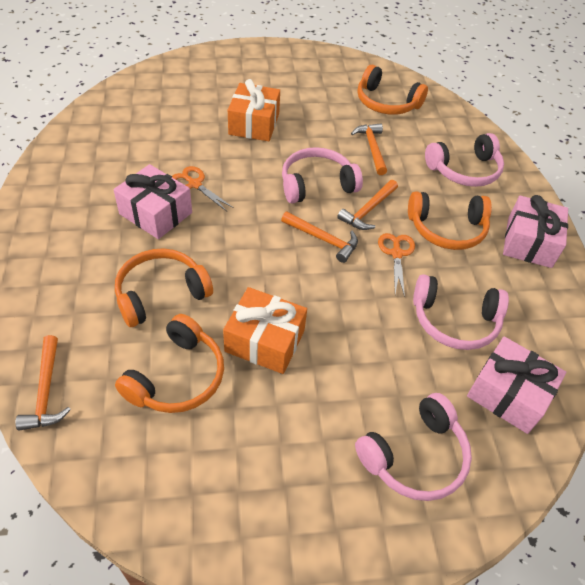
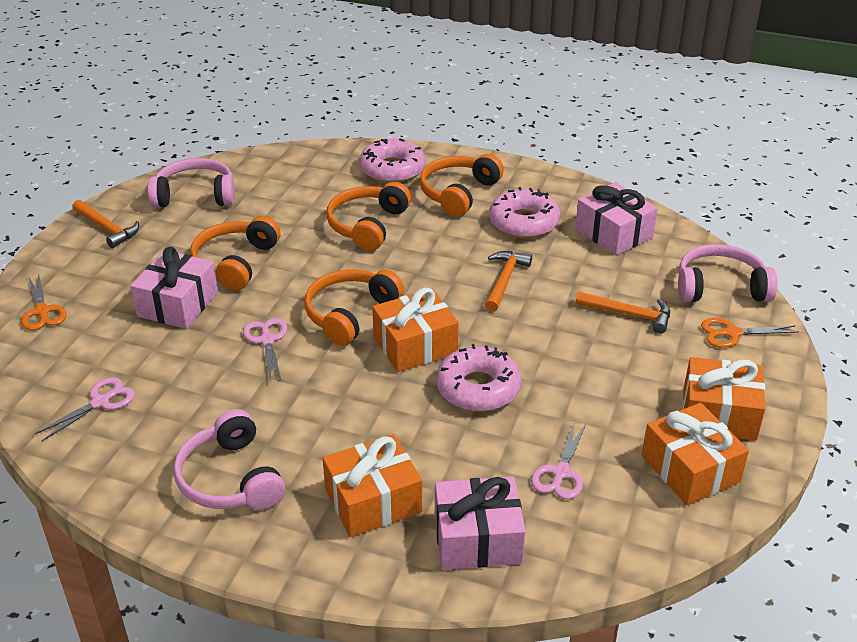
orange gift: [223,287,307,374] [228,79,280,141] = 2 -> [323,434,422,537] [372,288,459,372] [642,403,749,505] [682,357,765,441] = 4
orange hammer: [15,335,71,431] [281,212,358,263] [337,180,398,230] [351,123,387,175] = 4 -> [72,200,139,248] [485,251,532,312] [575,291,670,334] = 3
pink donut: none = 0 -> [360,138,426,183] [436,344,522,412] [489,187,560,238] = 3
pink headphones: [282,147,363,204] [355,393,472,501] [413,274,509,350] [425,133,504,187] = 4 -> [148,158,235,208] [173,409,285,510] [678,244,777,302] = 3
pink scissors: none = 0 -> [35,377,135,441] [243,318,287,382] [531,421,586,499] = 3

